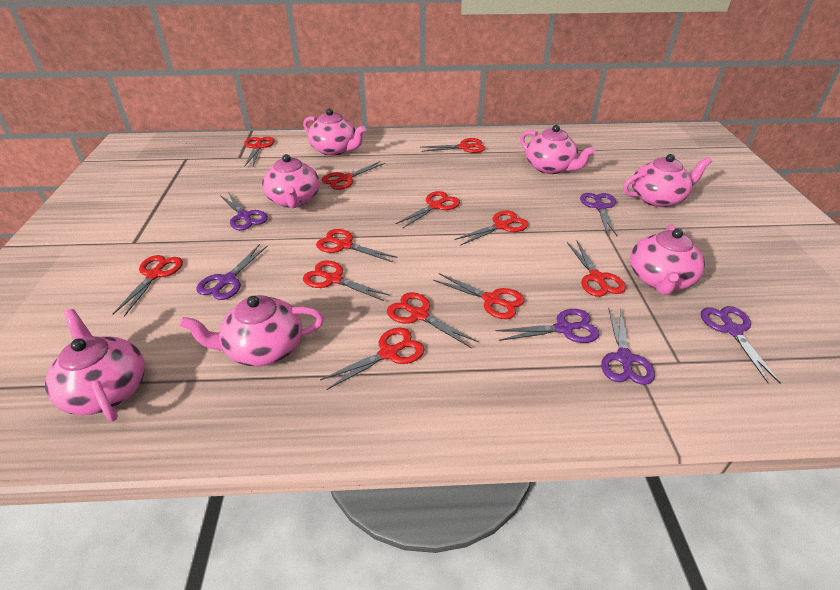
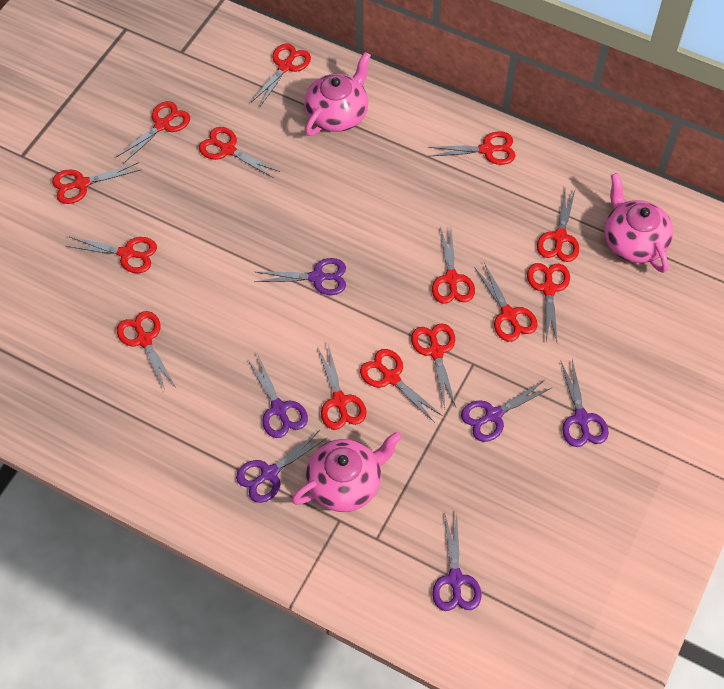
pink teapot: [45,309,145,422] [180,295,324,367] [262,154,320,208] [303,108,366,156] [520,125,596,174] [623,154,712,207] [630,224,705,295] = 7 -> [291,431,402,512] [304,52,371,136] [604,173,673,273] = 3
red scissors: [113,255,183,317] [244,137,275,167] [303,261,390,301] [316,229,398,262] [320,328,425,390] [322,161,385,190] [387,292,479,348] [396,191,460,229] [420,138,485,153] [433,273,524,319] [454,210,528,246] [567,240,626,297] = 12 -> [52,162,140,204] [66,237,157,273] [116,101,190,163] [117,311,175,390] [199,127,280,178] [251,43,311,106] [317,344,367,430] [360,349,443,423] [411,323,456,408] [428,131,515,165] [432,227,475,304] [474,263,538,342] [527,263,570,342] [537,188,579,262] = 14

